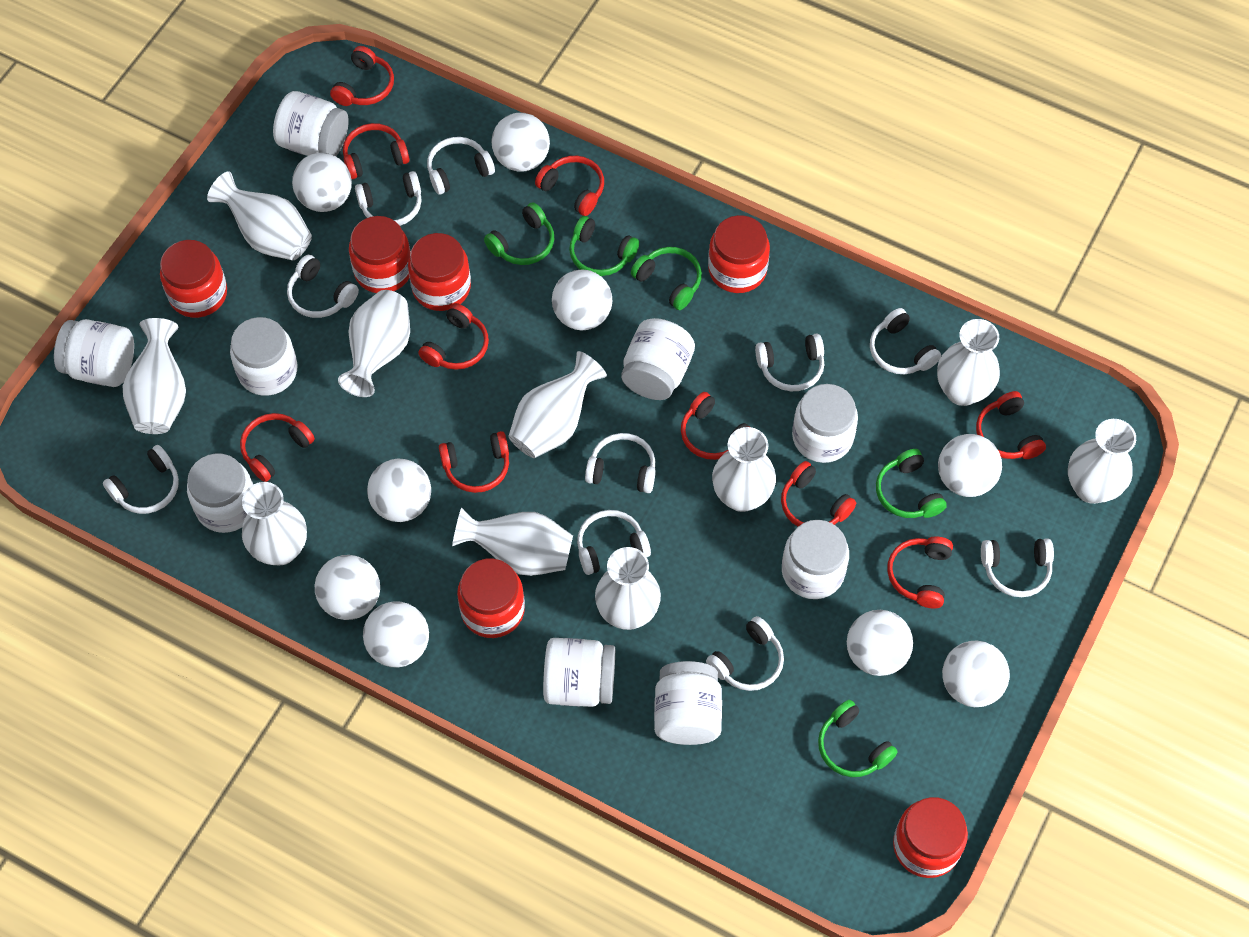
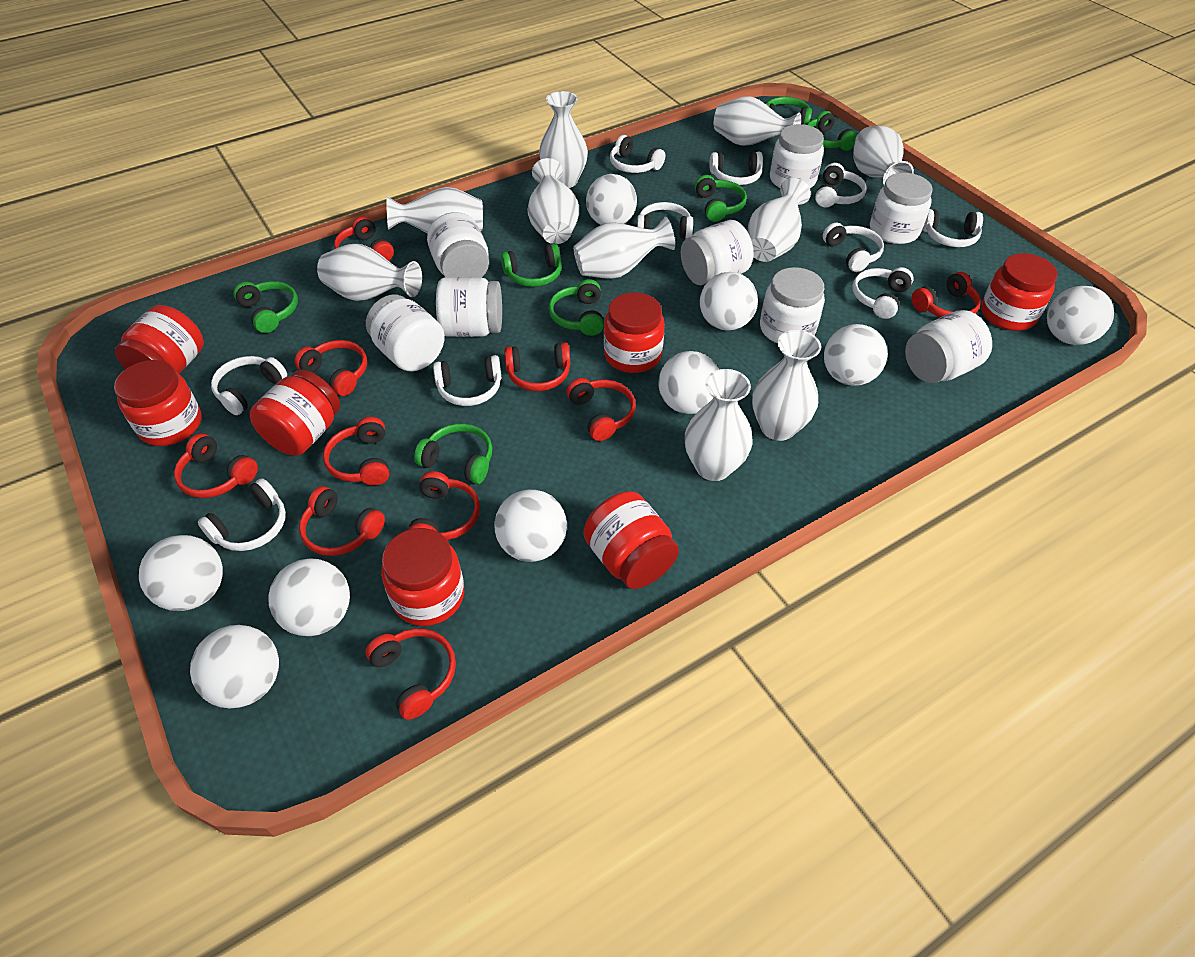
green headphones: [484,202,554,265] [569,216,639,276] [631,247,702,310] [818,700,898,777] [876,449,947,518] = 5 -> [234,281,298,333] [414,423,492,484] [501,243,562,287] [549,279,604,336] [695,175,747,222] [765,97,812,125] [807,111,857,151] = 7
red jar: [160,240,227,318] [349,216,411,293] [408,233,471,311] [457,559,525,638] [708,215,770,293] [893,797,968,878] = 6 -> [114,360,202,446] [115,305,204,373] [250,370,340,456] [381,528,464,626] [583,491,679,589] [604,292,665,373] [981,253,1058,331] = 7
white jar: [54,319,134,387] [187,453,253,533] [230,317,298,396] [273,91,349,156] [543,638,615,707] [621,318,695,400] [654,661,722,745] [782,520,849,599] [792,384,858,463] = 9 -> [366,295,445,372] [427,212,489,278] [436,277,502,337] [681,220,753,285] [760,267,825,344] [770,124,824,188] [870,173,933,244] [905,310,992,383] = 8

